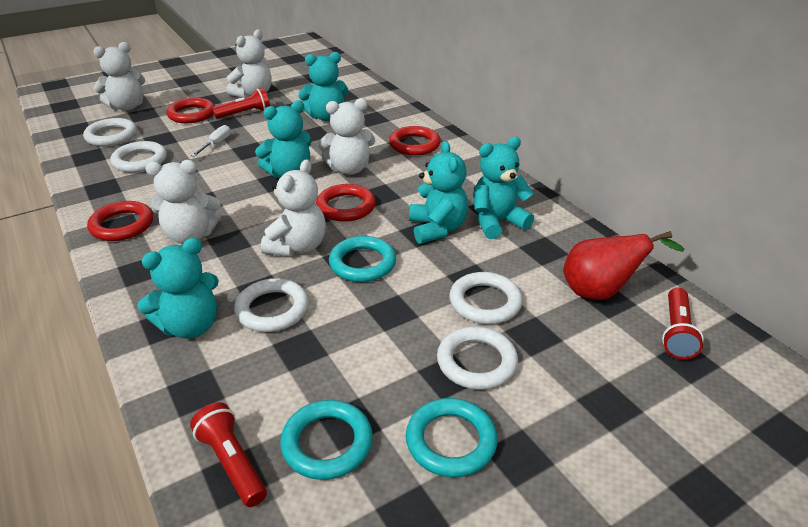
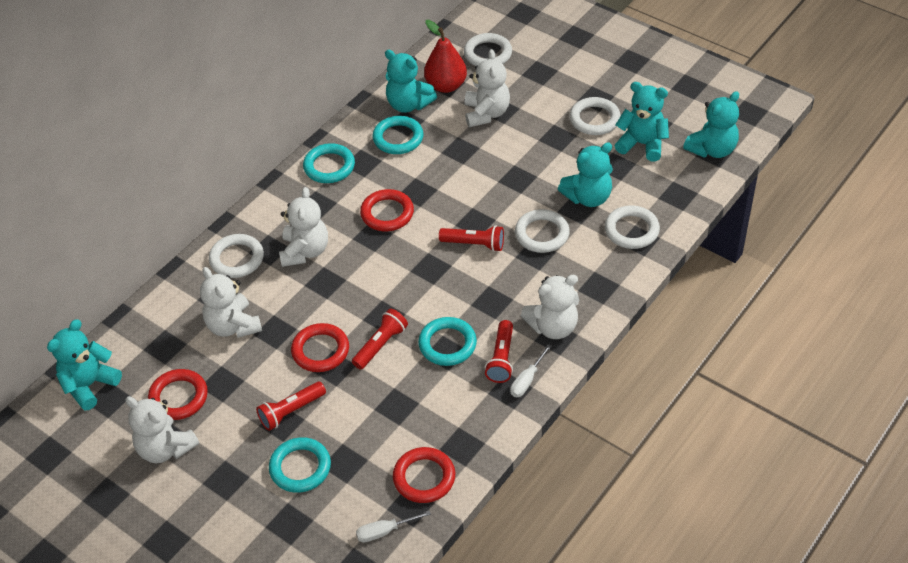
red flashlight: [190,402,267,507] [212,88,270,119] [662,287,704,359] = 3 -> [256,382,326,431] [352,308,408,370] [439,225,504,252] [485,320,513,383] = 4
turquoise ring: [280,400,373,480] [329,236,396,282] [406,398,498,477] = 3 -> [269,437,331,493] [303,143,355,183] [372,116,424,154] [418,317,477,366] = 4
white screwdriver: [191,125,231,157] = 1 -> [356,510,431,543] [510,344,552,397] = 2

